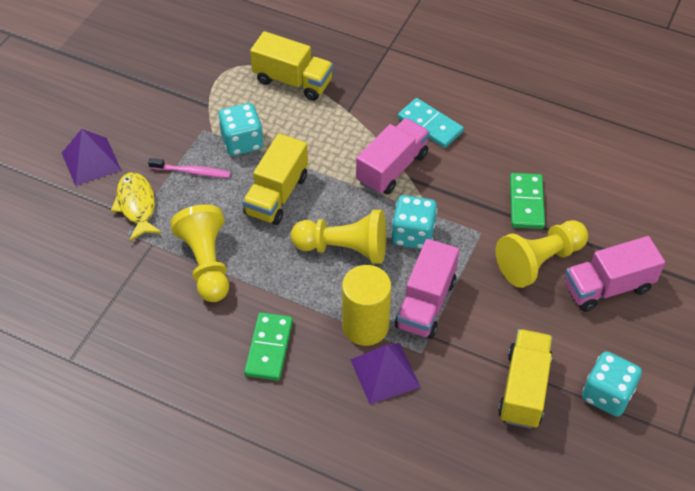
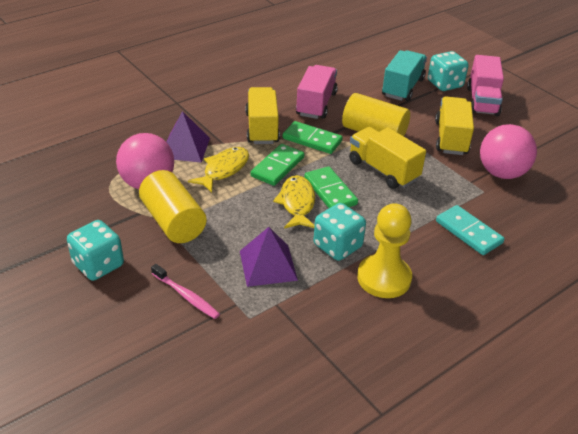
green domino: [244,312,293,381] [510,173,545,229] = 2 -> [251,144,304,186] [283,121,343,154] [304,166,358,208] = 3
pink ball: none = 0 -> [116,133,174,189] [480,124,537,179] = 2
pink truck: [356,118,430,195] [395,239,459,339] [565,236,665,312] = 3 -> [296,65,338,119] [467,55,504,116] = 2
turquoise truck: none = 0 -> [382,50,427,101] = 1
yellow cylinder: [342,265,391,346] = 1 -> [139,170,207,243] [342,93,410,136] = 2
yellow fish: [111,172,162,241] = 1 -> [188,147,249,193] [273,175,315,229] = 2
yellow pawn: [170,204,229,302] [291,210,386,264] [496,220,588,288] = 3 -> [357,203,412,298] = 1

